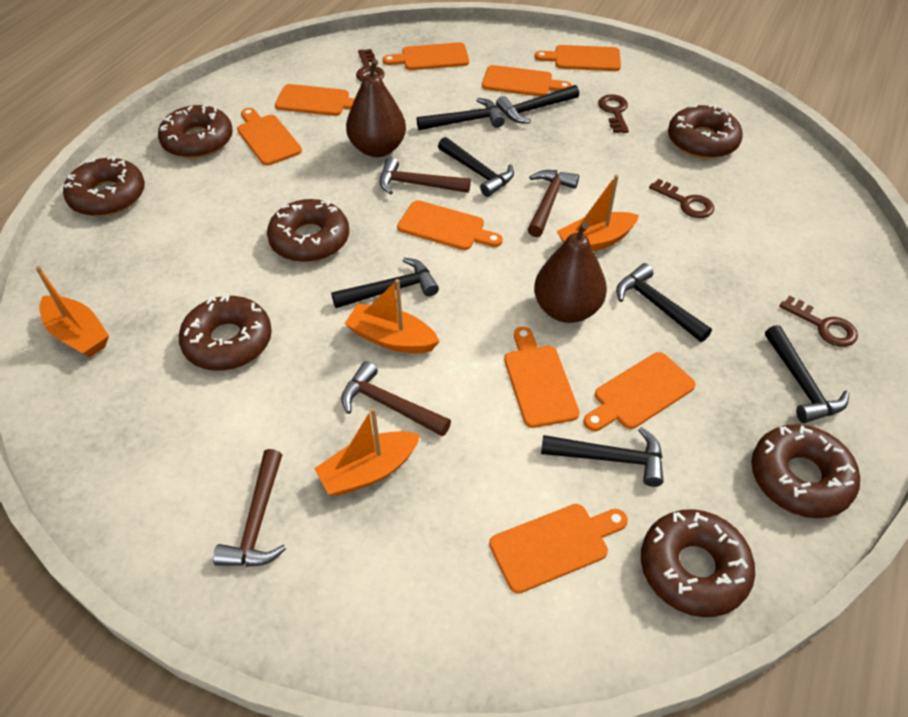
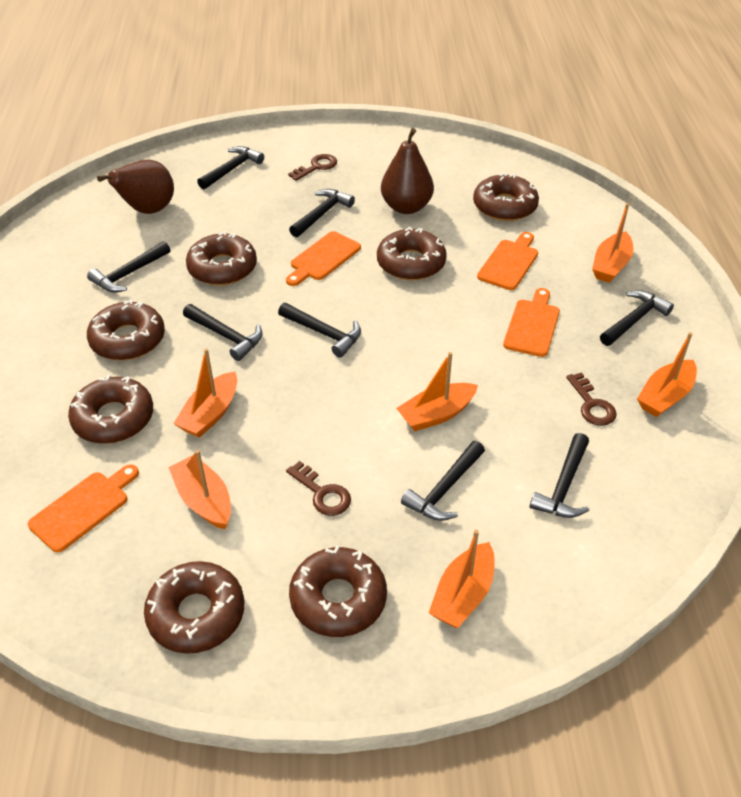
black hammer: [331,258,439,308] [417,98,505,130] [438,137,514,197] [496,85,579,123] [541,427,663,487] [616,263,712,342] [765,325,849,423] = 7 -> [87,241,170,293] [183,304,263,361] [197,146,264,189] [278,303,361,358] [289,189,355,237] [401,441,485,521] [530,433,589,518] [600,291,674,346] = 8
brown hammer: [213,449,286,567] [341,361,451,437] [380,157,471,195] [528,170,579,237] = 4 -> none = 0
brown key: [356,49,385,82] [598,94,629,133] [649,179,714,218] [779,296,858,347] = 4 -> [286,461,351,516] [288,154,337,181] [566,372,617,426] = 3
orange boat: [36,266,109,357] [314,407,421,496] [345,279,440,353] [557,174,639,251] = 4 -> [168,450,231,529] [173,349,237,438] [396,352,478,431] [429,530,494,628] [592,203,633,283] [637,332,697,417] = 6
orange cutting board: [237,108,302,166] [275,84,355,116] [383,42,469,70] [397,200,503,250] [482,65,572,97] [489,504,628,594] [504,327,580,428] [535,45,621,71] [583,352,696,431] = 9 -> [28,464,139,553] [286,231,361,286] [477,232,538,290] [503,288,560,357] = 4

